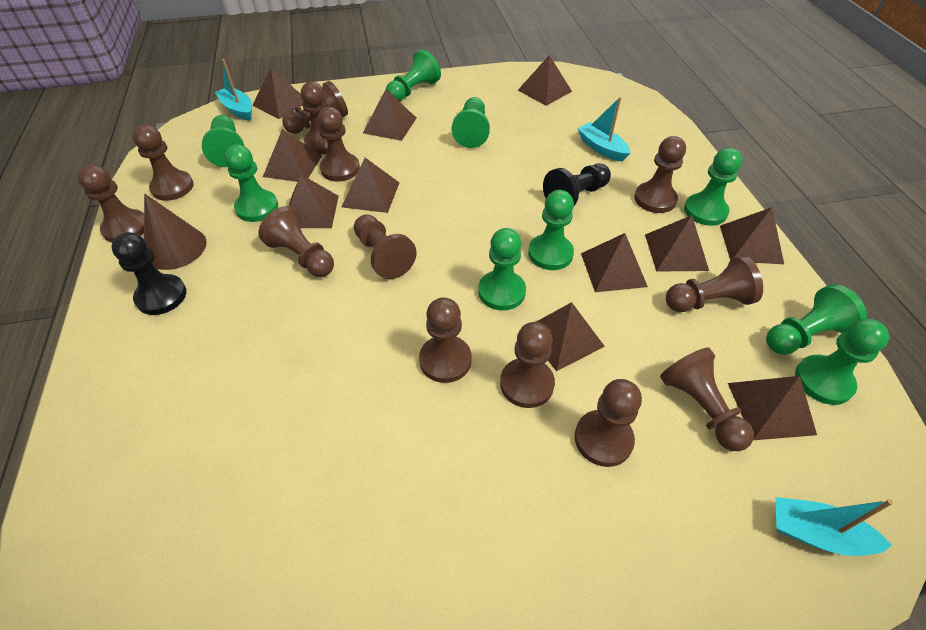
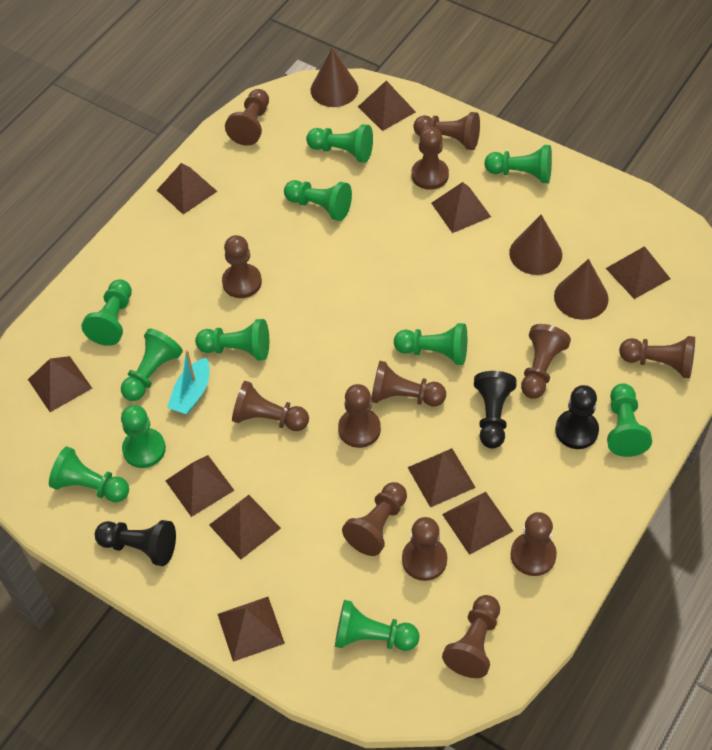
black pawn: [111,232,186,315] [543,163,611,206] = 2 -> [95,520,176,566] [474,371,517,449] [555,385,599,449] = 3
brown cone: [144,194,207,270] = 1 -> [311,48,358,107] [509,215,562,275] [554,259,609,320] = 3
brown pyramid: [252,68,303,119] [263,129,322,182] [289,174,339,228] [342,158,399,213] [363,89,417,141] [518,55,572,106] [536,302,605,371] [581,233,648,292] [645,215,709,272] [720,207,784,264] [728,376,817,440] = 11 -> [28,356,92,412] [157,163,217,214] [165,455,234,517] [209,495,281,560] [218,597,285,662] [358,81,416,131] [408,448,476,508] [431,182,491,233] [442,492,513,555] [606,246,671,299] = 10
green pawn: [202,115,244,167] [224,144,278,222] [386,49,441,102] [452,97,490,148] [478,228,526,311] [528,190,574,270] [684,148,742,226] [766,284,867,355] [795,319,889,405] = 9 -> [49,446,129,502] [81,279,132,346] [121,329,183,401] [121,405,166,468] [195,319,269,360] [284,180,352,221] [306,124,373,163] [335,600,419,651] [394,323,467,365] [485,145,552,183] [607,383,652,457] = 11
turquoise boat: [215,59,252,121] [577,97,631,162] [775,497,893,556] = 3 -> [167,350,210,415] = 1

